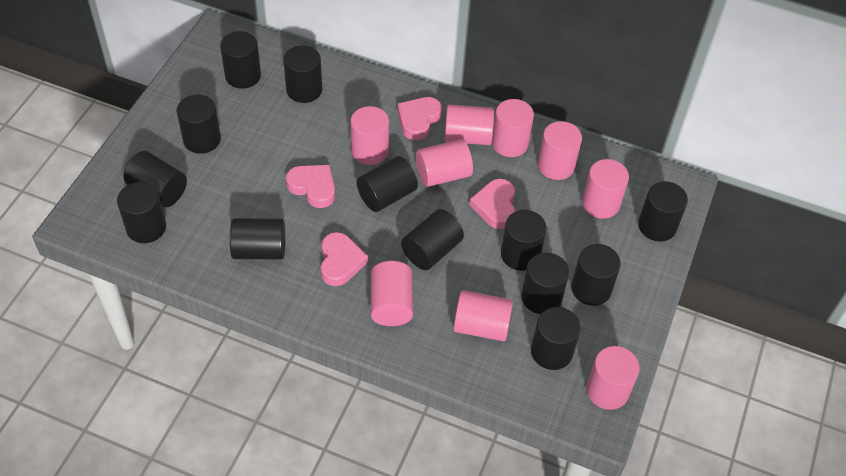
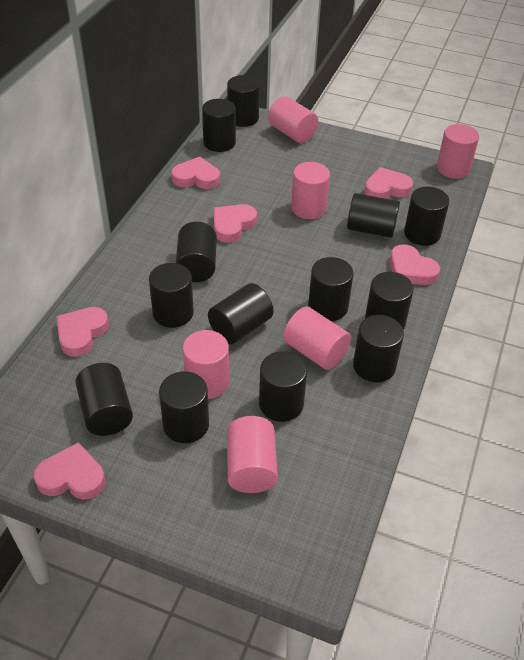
pink cylinder: [350,106,389,165] [371,261,413,326] [416,139,473,187] [444,105,494,145] [453,290,513,341] [492,99,534,157] [538,121,582,180] [582,159,629,219] [586,346,640,410] = 9 -> [183,330,229,399] [227,416,278,493] [268,96,318,143] [284,307,351,370] [291,162,330,219] [437,124,479,179] = 6
pink heart: [286,165,335,208] [320,232,368,286] [397,97,442,140] [470,179,515,229] = 4 -> [34,442,105,500] [56,307,109,357] [172,156,220,189] [214,204,257,243] [364,167,413,199] [390,244,440,285] = 6

